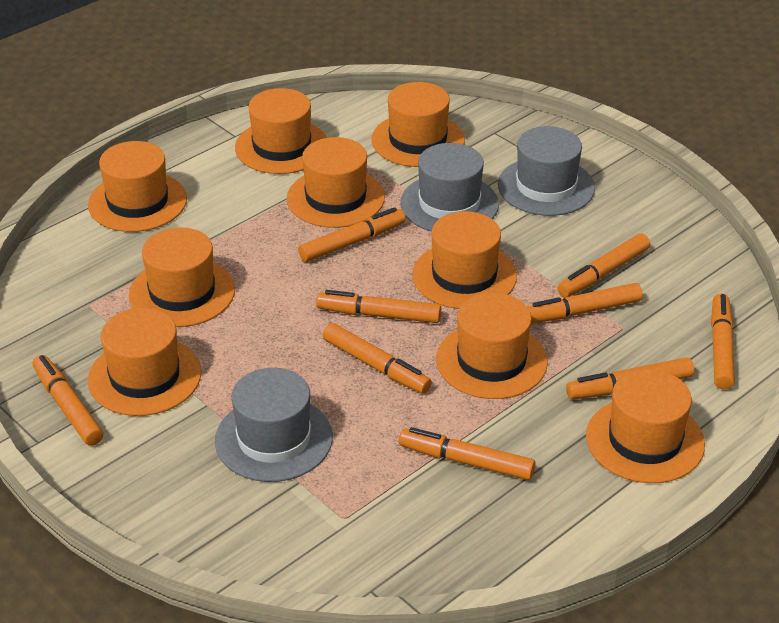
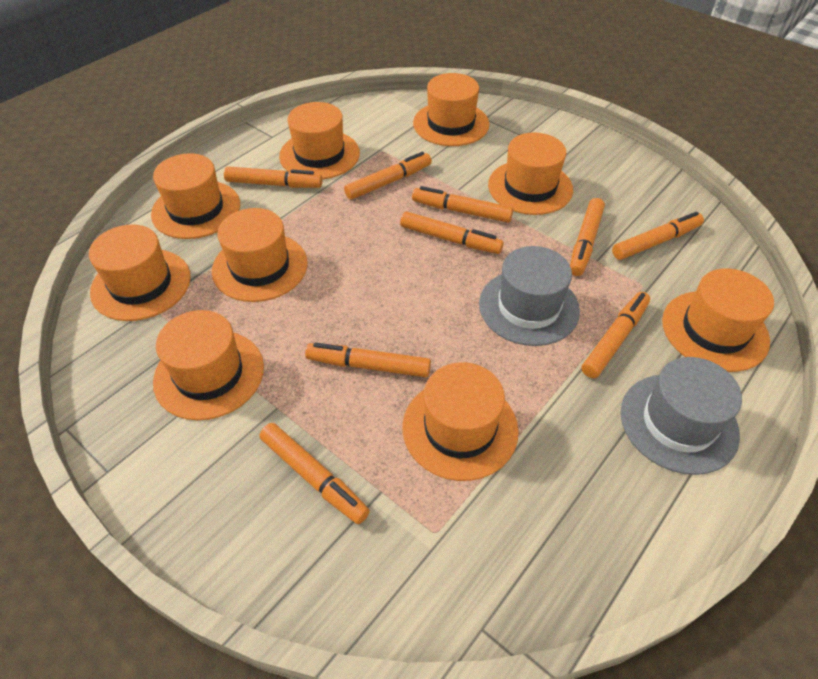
grey hat: [215,368,333,482] [400,143,499,231] [498,126,595,216] = 3 -> [479,246,580,346] [621,357,742,475] = 2

